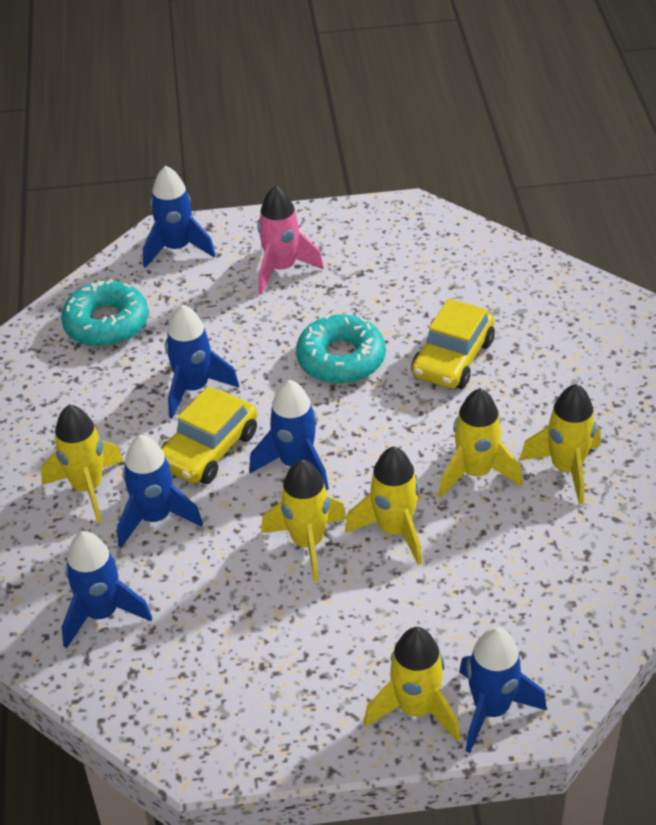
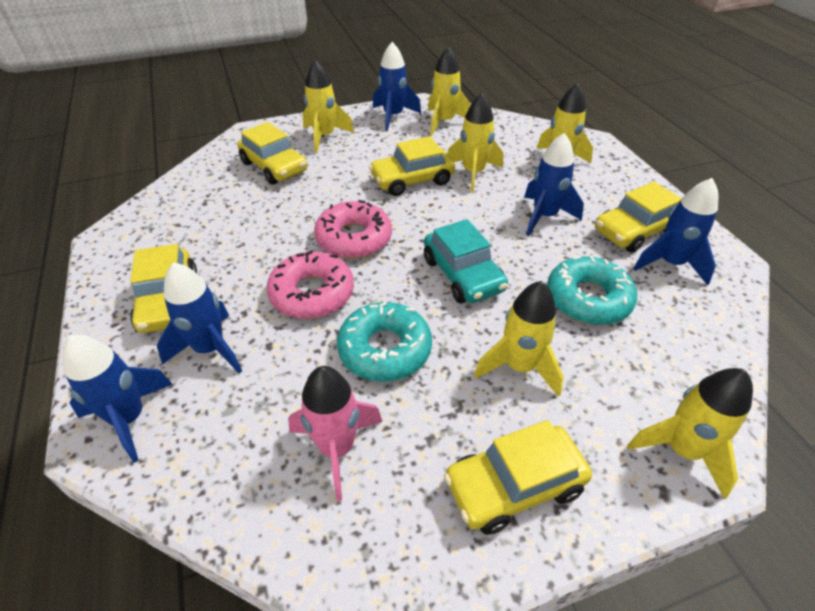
blue rocket: [62,531,152,648] [117,435,203,548] [143,166,216,268] [165,304,239,419] [249,380,329,491] [459,627,547,753] = 6 -> [62,335,173,463] [157,262,242,374] [373,42,421,131] [524,133,584,236] [633,178,718,285] = 5
pink donut: none = 0 -> [267,251,354,319] [314,200,392,258] = 2
turquoise car: none = 0 -> [424,219,508,303] = 1
yellow car: [161,386,258,484] [411,298,495,389] = 2 -> [130,244,197,333] [237,122,307,185] [369,136,455,196] [444,420,592,535] [595,181,682,253] = 5

